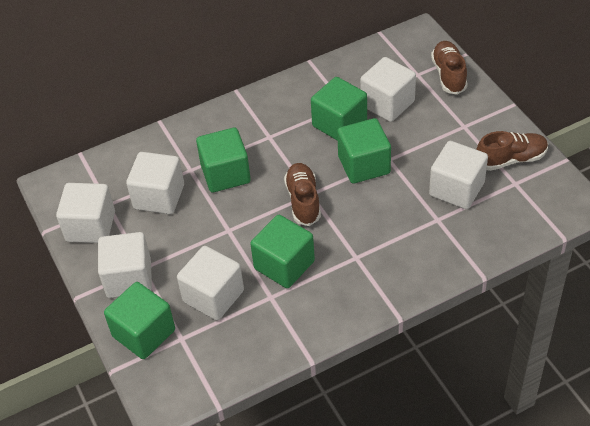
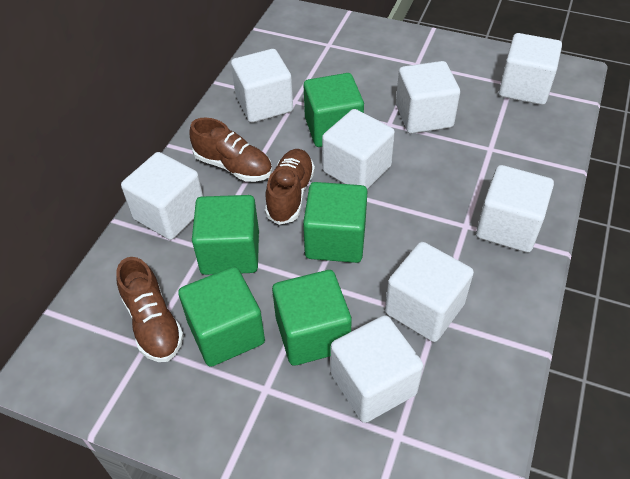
white cube: [56,183,115,243] [98,232,152,298] [126,152,184,214] [177,246,244,320] [360,57,416,122] [429,141,488,209] = 6 -> [121,152,203,240] [231,49,293,123] [322,109,395,189] [331,315,423,423] [385,242,474,342] [396,61,460,134] [476,165,554,253] [499,33,562,105] = 8

